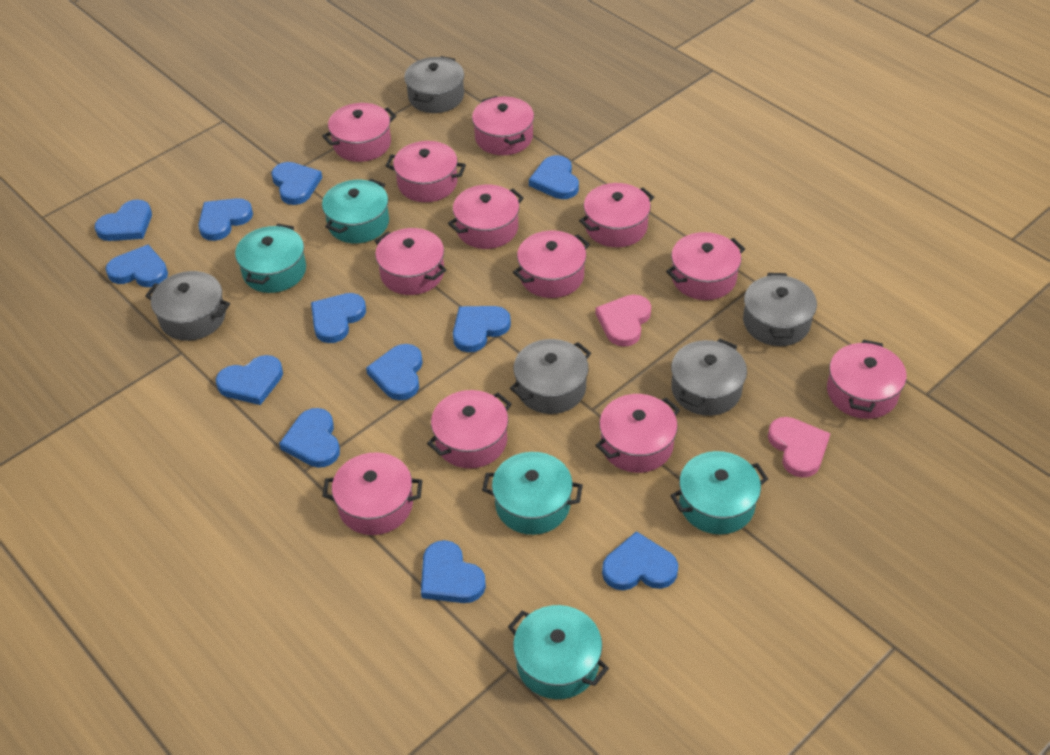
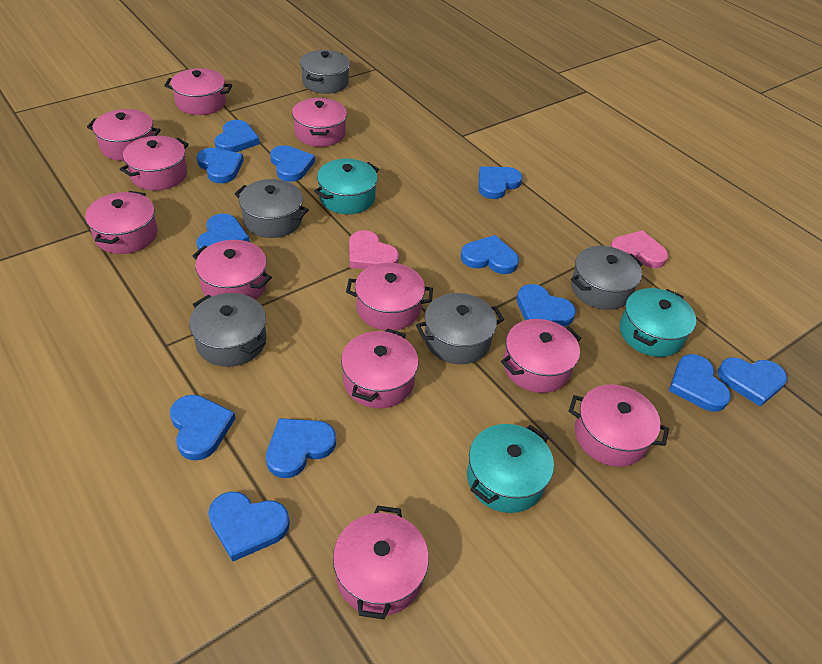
pink pot: [322,103,396,162] [322,452,422,535] [375,228,446,295] [386,141,466,202] [427,390,512,468] [448,185,524,249] [472,96,534,155] [513,231,590,298] [579,183,654,247] [595,394,680,473] [666,232,745,300] [827,340,907,419] = 12 -> [85,191,158,254] [87,109,161,161] [120,136,189,191] [164,68,232,115] [192,240,272,300] [292,98,347,147] [333,506,429,619] [341,328,419,409] [346,263,433,331] [501,319,581,393] [569,384,669,467] = 11
turquoise pot: [235,224,306,293] [322,179,389,243] [482,452,583,535] [508,605,609,699] [670,451,768,535] = 5 -> [314,159,379,214] [467,424,554,513] [620,288,696,357] = 3

